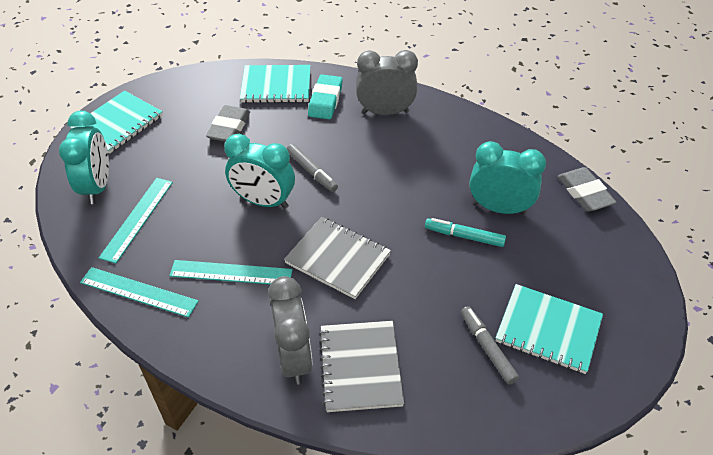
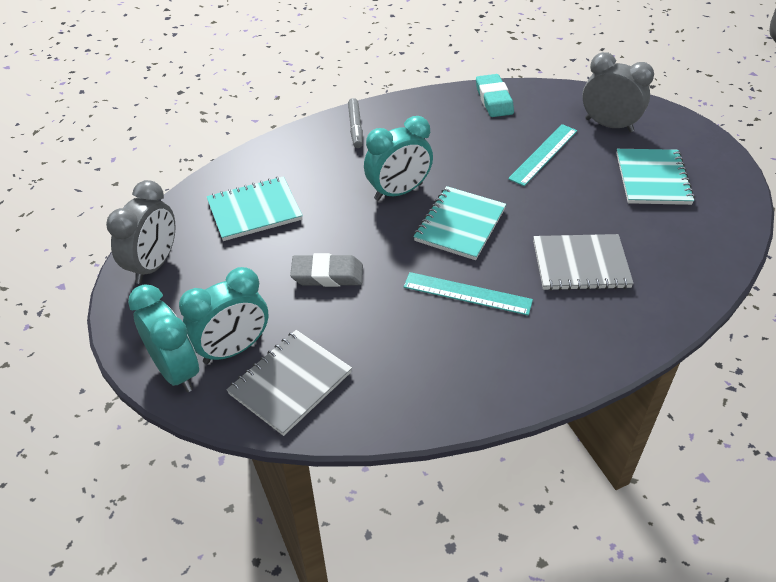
grey eraser: [206,105,250,142] [558,167,616,211] = 2 -> [290,253,363,287] = 1
grey marker: [287,144,338,192] [461,306,519,385] = 2 -> [348,98,363,148] = 1
turquoise marker: [425,218,506,247] = 1 -> none = 0
turquoise ruler: [80,267,199,318] [99,178,173,263] [169,260,293,285] = 3 -> [404,272,533,316] [508,124,577,186] = 2

